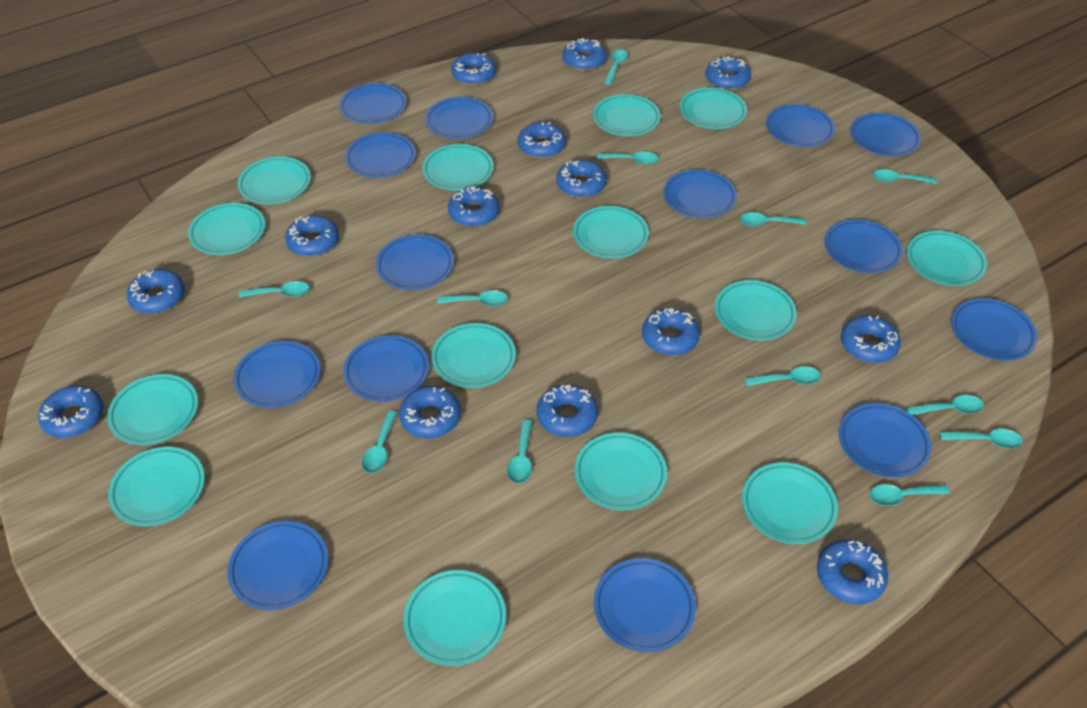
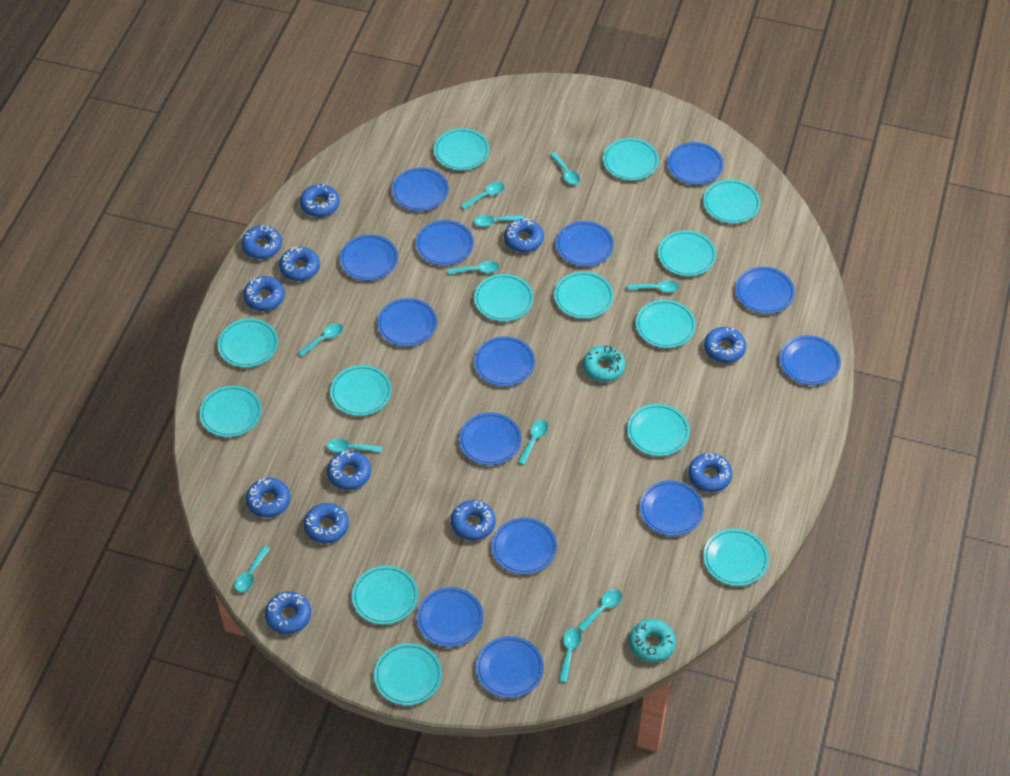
blue donut: [38,385,104,438] [127,269,185,314] [285,215,339,257] [399,386,461,439] [448,187,499,227] [451,53,496,85] [518,122,566,158] [537,384,598,437] [556,160,607,198] [563,38,607,71] [642,308,700,355] [705,57,751,90] [817,539,888,604] [841,315,901,363] = 14 -> [241,225,282,259] [243,276,285,311] [246,478,291,518] [265,591,311,634] [279,246,320,281] [300,184,340,217] [304,503,349,544] [327,451,371,490] [451,500,496,541] [504,218,544,253] [688,453,733,492] [704,327,746,363] = 12
turquoise donut: none = 0 -> [583,345,625,382] [629,619,676,663] = 2
turquoise spoon: [239,281,310,298] [362,411,397,473] [437,290,508,306] [507,419,533,484] [597,152,659,165] [604,50,628,85] [740,212,806,227] [745,366,821,386] [869,484,950,506] [873,169,937,184] [906,395,984,415] [940,429,1023,448] = 12 -> [235,546,270,592] [298,323,343,357] [327,439,382,453] [448,261,499,275] [461,182,504,210] [474,215,524,227] [518,420,548,465] [550,152,580,185] [559,628,581,682] [578,589,622,632] [627,280,679,293] = 11

